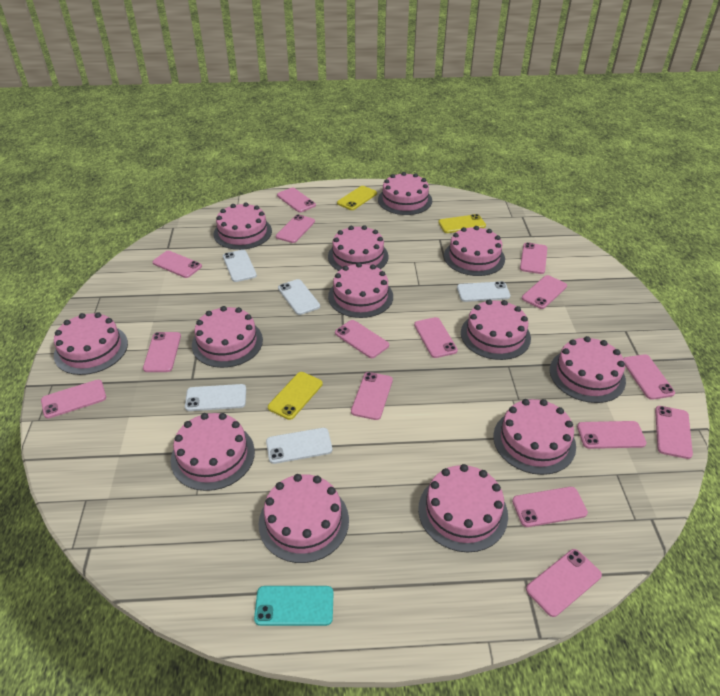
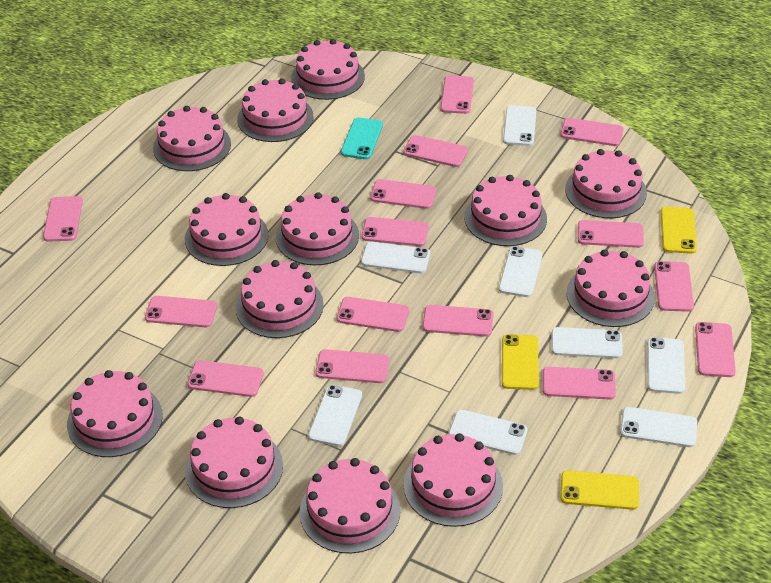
white phone: [185,384,246,411] [223,250,257,282] [266,428,332,464] [278,279,320,315] [457,281,510,302] = 5 -> [308,385,362,446] [361,242,430,273] [448,410,528,455] [499,246,542,297] [503,105,536,146] [551,327,623,359] [620,407,697,447] [647,337,685,394] = 8

